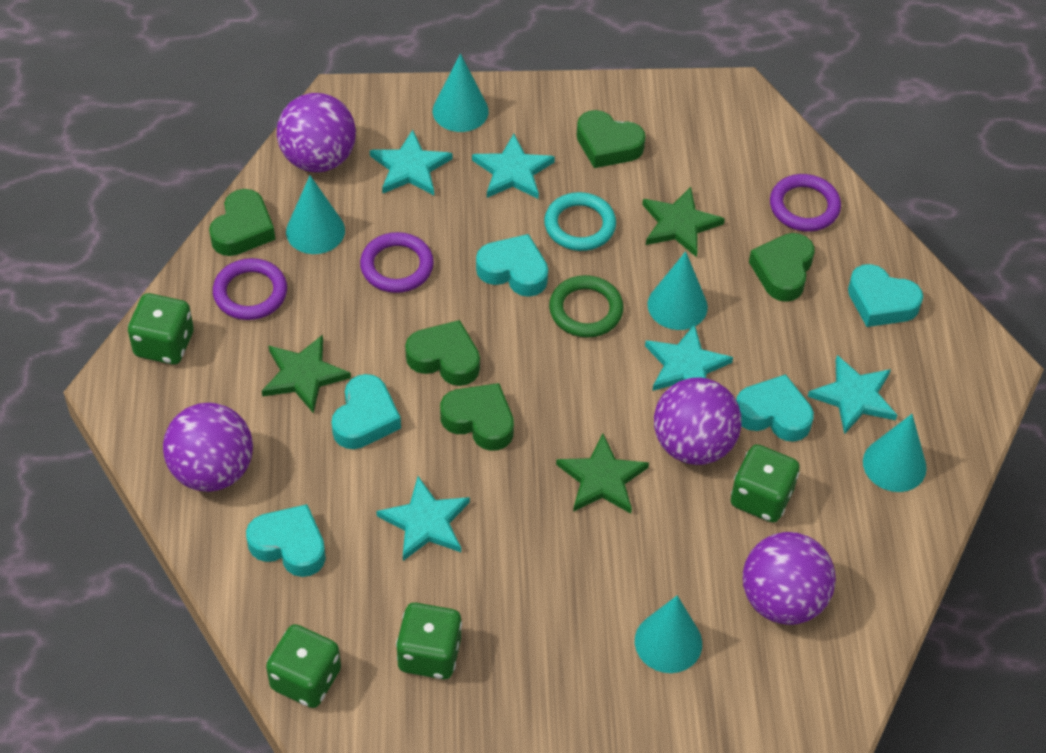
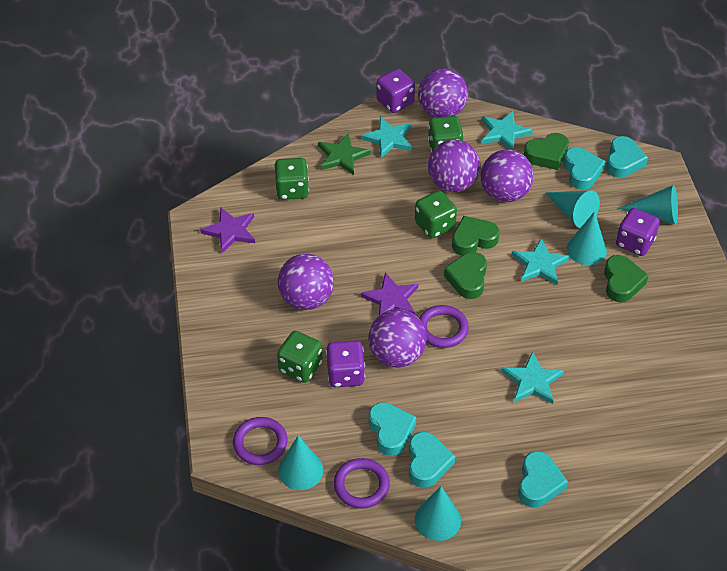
green heart: [209,189,275,256] [405,320,480,386] [440,383,514,451] [577,110,646,168] [749,233,815,302] = 5 -> [444,252,487,299] [452,216,500,256] [524,133,569,170] [604,255,649,302] = 4
green ring: [549,275,624,338] = 1 -> none = 0
green star: [262,335,351,414] [556,434,649,514] [642,187,725,257] = 3 -> [318,133,371,175] = 1
purple ball: [163,403,253,492] [277,93,356,172] [654,377,742,465] [743,532,836,625] = 4 -> [278,254,334,310] [368,309,427,367] [418,68,468,118] [428,140,481,192] [481,149,533,202] = 5
purple dice: none = 0 -> [326,340,365,387] [376,69,415,113] [616,208,660,256] = 3
purple star: none = 0 -> [200,208,255,253] [361,272,418,315] = 2
turquoise ring: [544,192,616,251] = 1 -> none = 0
turquoise star: [370,130,452,195] [376,476,470,561] [472,134,555,199] [645,324,733,391] [808,355,897,434] = 5 -> [361,117,412,158] [482,111,533,150] [502,351,564,404] [511,238,570,285] = 4

